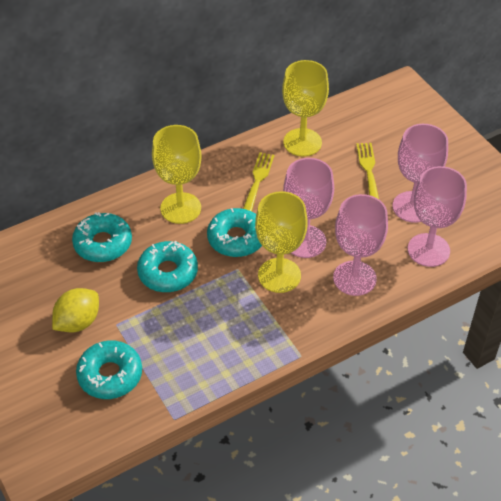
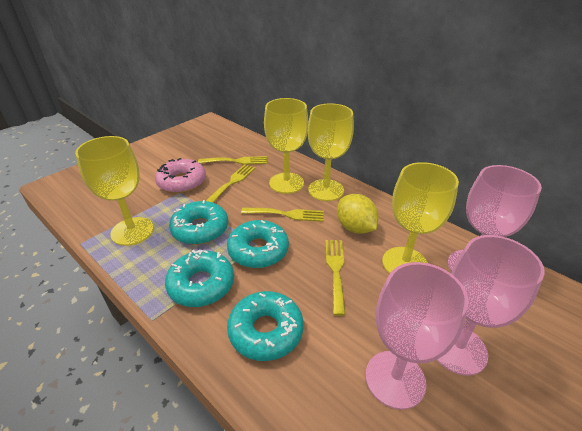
pink donut: none = 0 -> [155,158,206,193] = 1
pink goblet: [283,158,334,258] [333,194,388,296] [393,124,448,223] [408,166,467,267] = 4 -> [365,262,468,410] [437,235,545,376] [448,165,542,272] = 3
yellow fork: [243,152,274,211] [356,143,379,199] = 2 -> [198,156,267,165] [206,164,255,203] [241,208,324,222] [325,240,346,316] = 4
yellow goblet: [152,125,202,224] [255,191,308,293] [282,60,329,156] = 3 -> [75,136,154,246] [264,98,308,194] [308,103,354,201] [382,162,459,274] = 4

